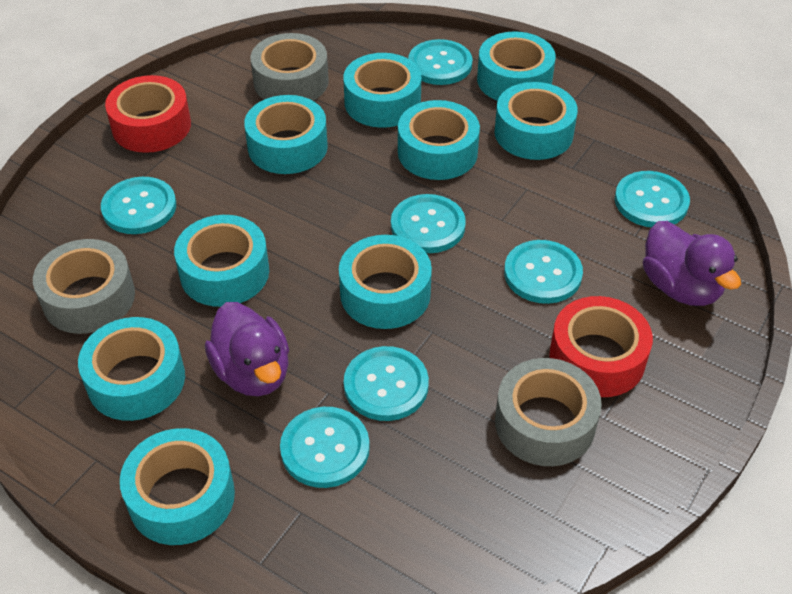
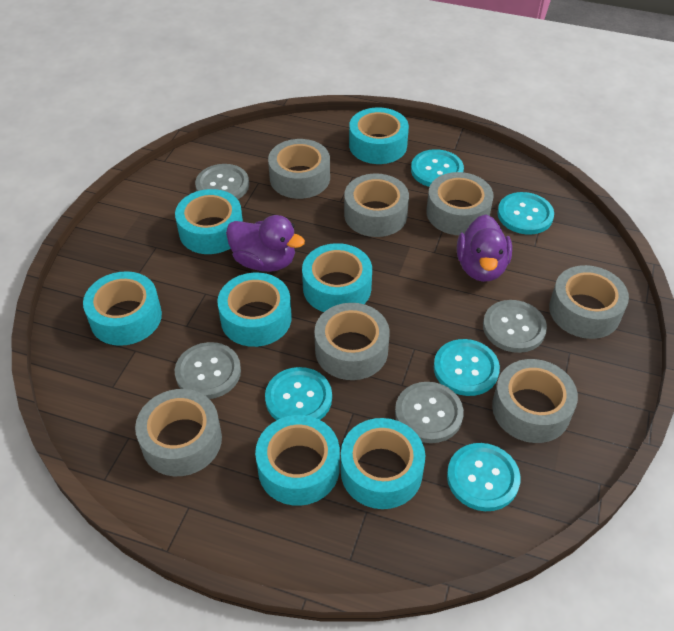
grey button: none = 0 -> [175,342,241,399] [195,164,249,199] [395,382,464,443] [483,300,547,353] = 4
grey tape: [33,239,135,334] [250,33,329,101] [495,358,602,466] = 3 -> [135,389,222,476] [268,139,330,199] [314,303,390,380] [344,173,409,237] [426,172,494,235] [492,359,578,443] [549,265,629,339] = 7
red tape: [105,75,191,153] [549,296,653,397] = 2 -> none = 0
turquoise button: [101,177,176,234] [280,407,370,488] [344,346,429,421] [391,194,466,253] [408,39,473,85] [504,240,583,304] [615,171,690,228] = 7 -> [265,367,332,421] [411,149,464,187] [434,339,500,396] [447,443,520,511] [497,192,554,235] = 5
turquoise tape: [78,317,185,421] [120,428,235,545] [174,215,269,307] [244,95,328,174] [339,235,432,329] [343,53,421,128] [398,100,480,180] [477,31,556,101] [495,82,578,160] = 9 -> [83,271,162,346] [175,189,243,254] [217,273,292,347] [255,415,340,506] [302,243,372,312] [341,418,425,509] [349,107,409,164] = 7

